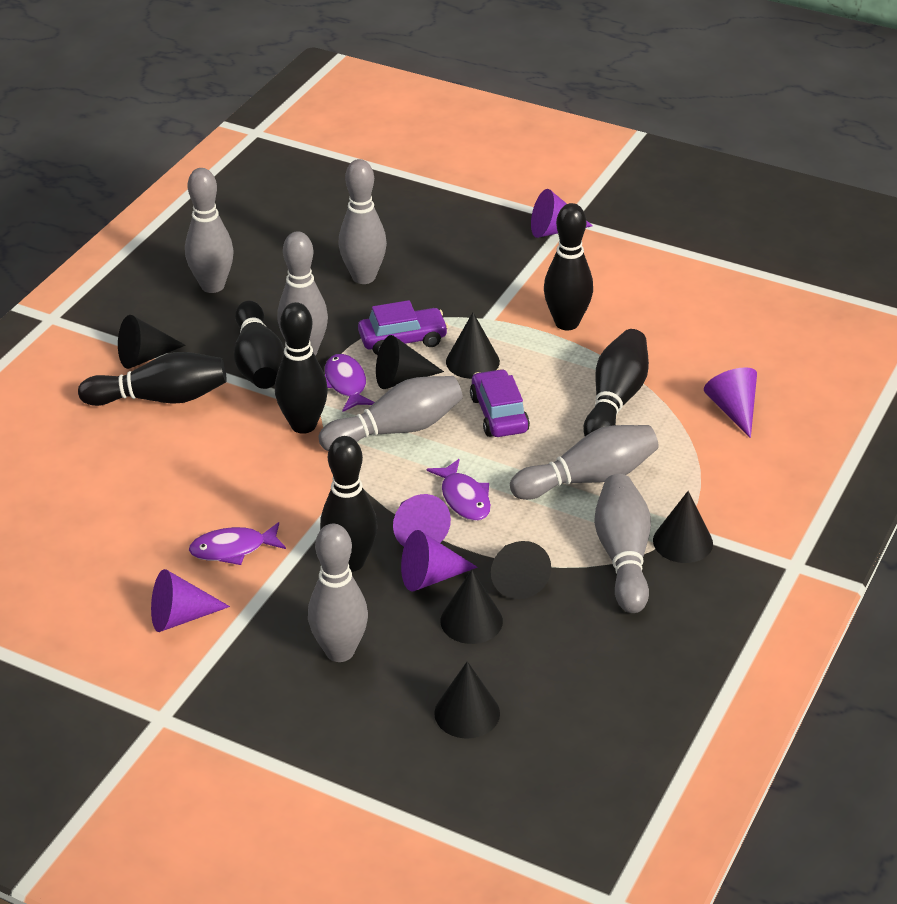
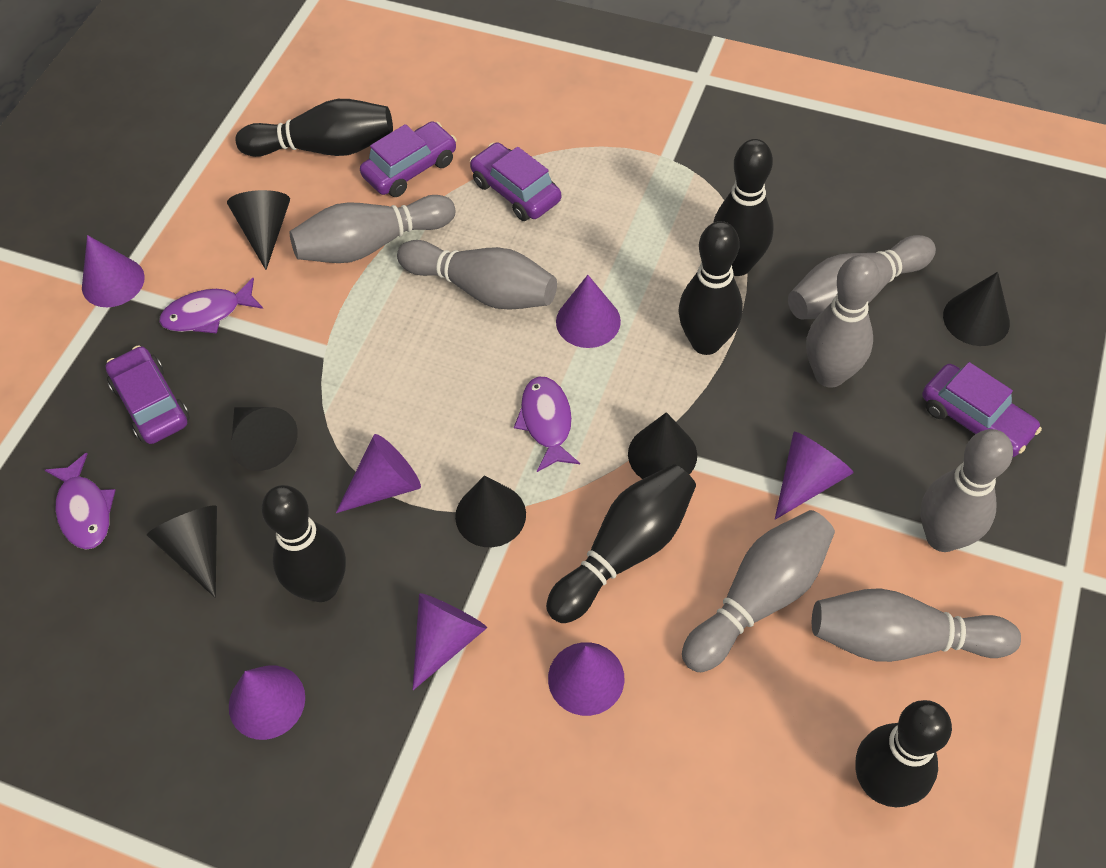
black cone: [118,315,186,369] [376,335,444,389] [434,661,500,739] [440,569,503,644] [446,312,500,379] [491,541,551,599] [653,491,713,563] = 7 -> [147,505,217,598] [227,190,290,270] [231,407,298,471] [455,476,526,547] [628,412,697,479] [943,272,1010,346] = 6
purple car: [358,300,449,355] [470,369,530,437] = 2 -> [106,345,190,444] [360,121,457,197] [470,142,561,221] [922,362,1042,457] = 4
purple cone: [151,569,230,632] [393,494,451,547] [401,530,478,591] [531,189,593,238] [704,367,757,438] = 5 -> [82,235,145,307] [229,665,305,740] [336,434,421,513] [413,593,487,690] [548,642,624,716] [556,275,621,348] [775,432,853,520] = 7

